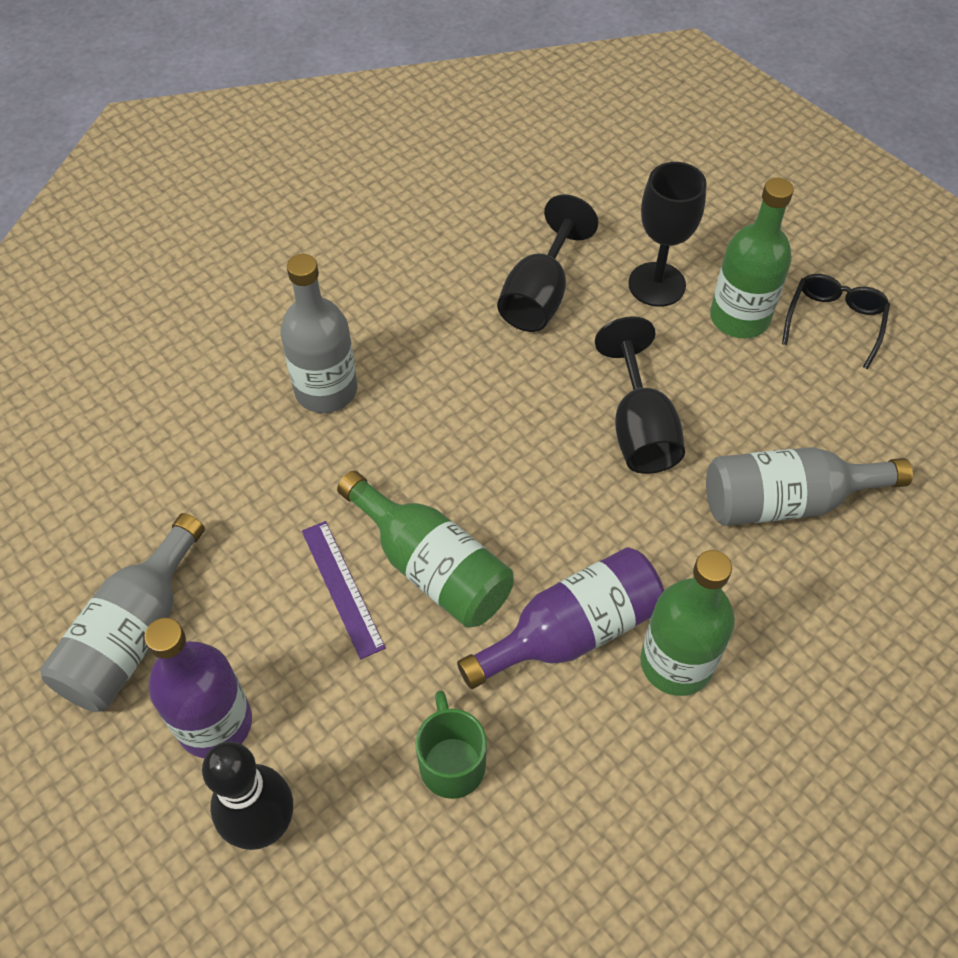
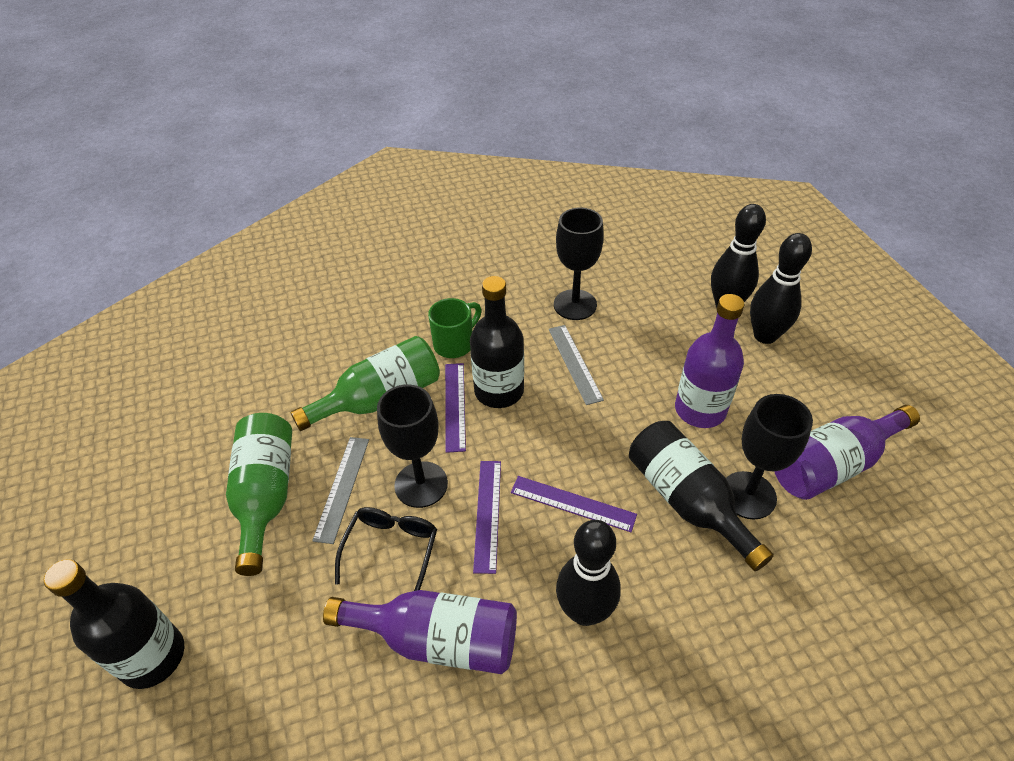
black bottle: none = 0 -> [44,559,184,689] [470,276,524,408] [629,421,774,571] = 3
black bowling pin: [202,742,293,850] = 1 -> [556,520,621,626] [711,204,766,308] [750,233,812,344] = 3
green bottle: [337,471,514,628] [640,550,735,696] [710,178,794,339] = 3 -> [226,413,292,576] [291,336,440,431] = 2
grey bottle: [40,513,205,712] [280,254,357,413] [706,447,913,526] = 3 -> none = 0
grey ruler: none = 0 -> [312,437,369,544] [549,325,604,405] = 2
purple bottle: [144,618,252,758] [457,547,664,689] = 2 -> [323,590,517,674] [675,294,745,428] [774,405,920,500] = 3
purple ruler: [302,521,386,659] = 1 -> [445,363,466,453] [473,461,501,574] [511,476,637,532] = 3

